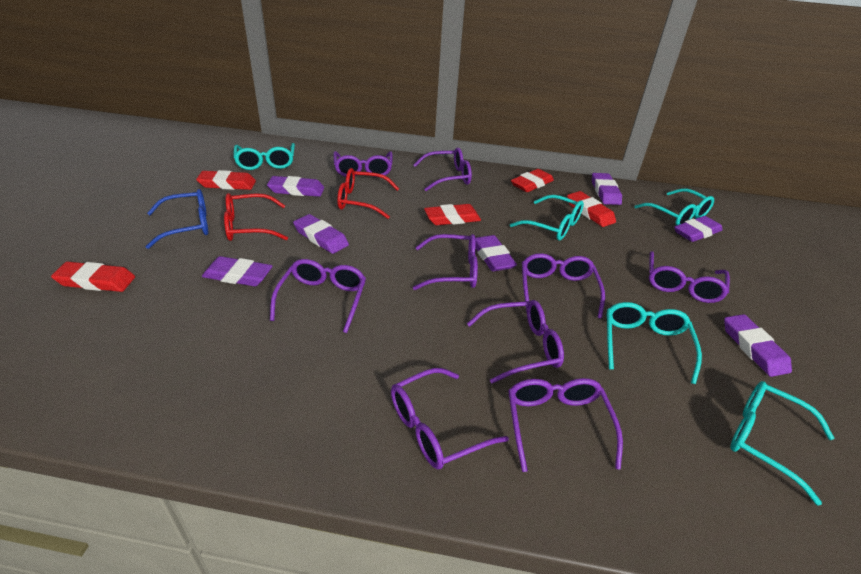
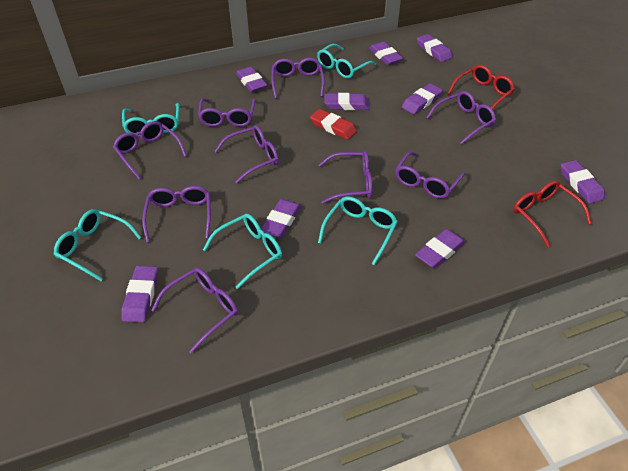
blue glasses: [146,189,208,249] = 1 -> none = 0
purple eraser: [202,256,272,286] [267,176,324,197] [293,214,349,254] [475,235,517,272] [592,173,622,205] [674,216,722,242] [724,314,792,377] = 7 -> [121,266,158,323] [236,67,267,92] [261,199,301,238] [324,93,369,110] [369,42,403,65] [402,84,443,114] [415,229,465,268] [417,34,452,62] [561,160,605,204] = 9
red eraser: [51,262,135,292] [196,170,256,190] [424,204,481,225] [511,169,554,192] [567,191,616,227] = 5 -> [310,109,357,140] = 1

